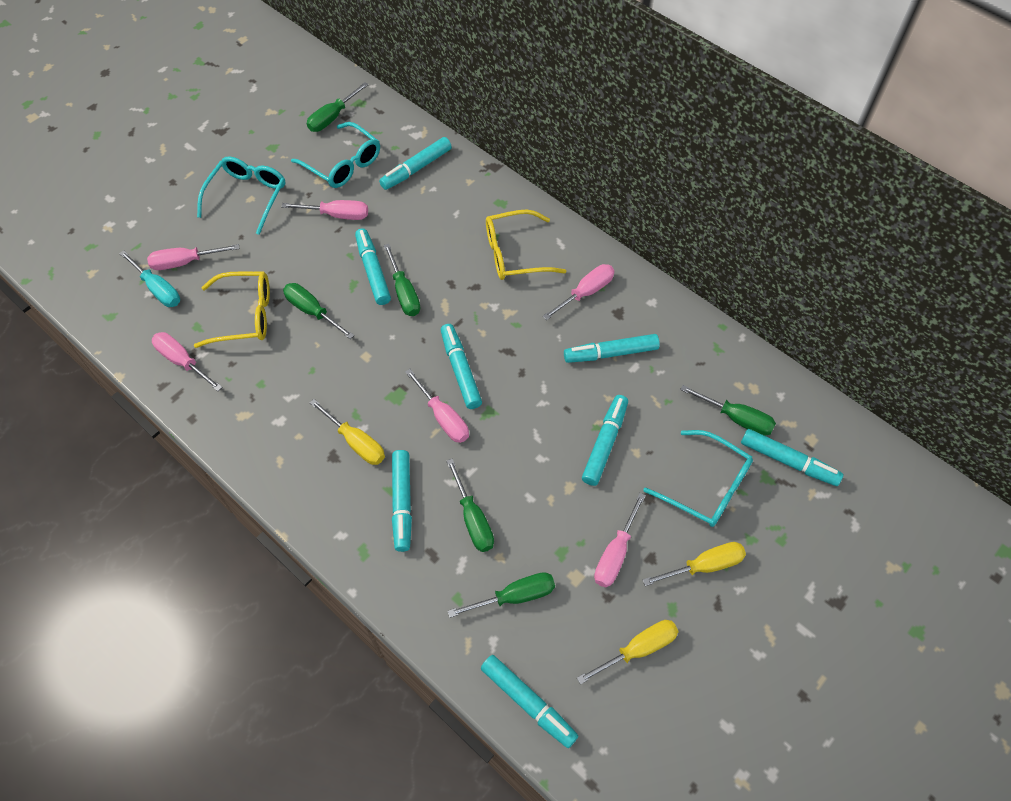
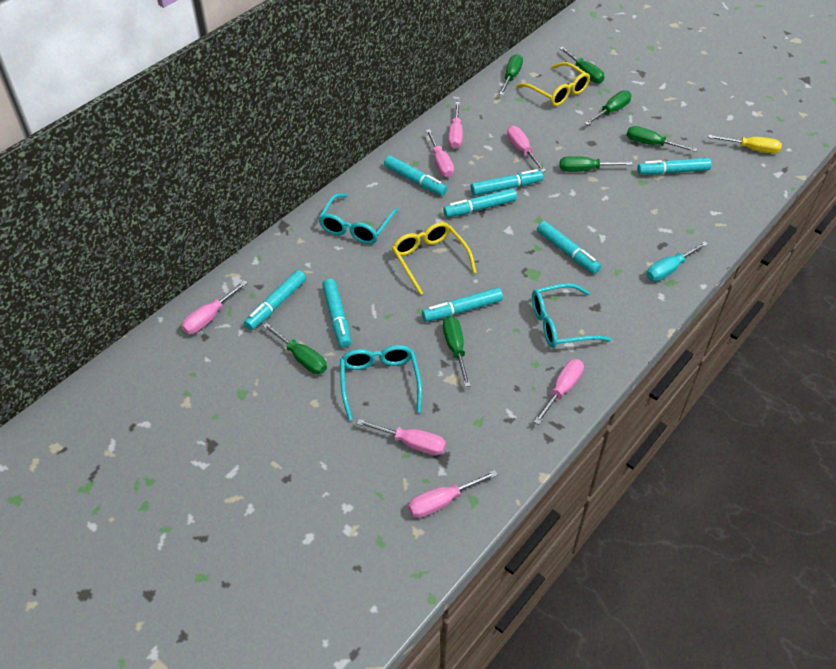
green screwdriver: [283,283,354,339] [307,82,369,132] [384,244,420,316] [446,459,494,552] [448,572,555,618] [680,385,776,436] = 6 -> [263,323,327,374] [443,316,471,387] [499,54,523,95] [559,47,605,83] [559,156,633,172] [584,90,631,125] [627,126,697,152] = 7
pink screwdriver: [147,244,240,270] [152,332,222,391] [281,200,368,220] [405,369,469,443] [542,264,615,320] [594,493,646,587] = 6 -> [181,280,248,334] [356,419,446,455] [408,470,498,518] [426,129,454,178] [448,102,463,149] [507,126,546,172] [534,359,584,425] = 7
yellow screwdriver: [310,399,385,465] [577,620,679,684] [643,542,746,586] = 3 -> [708,135,782,154] = 1

